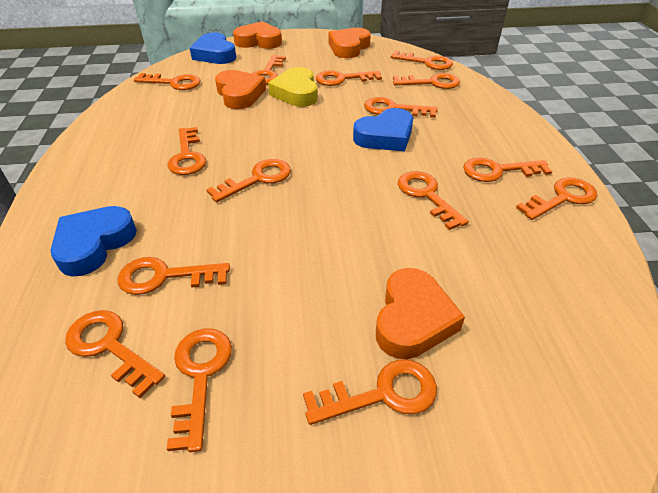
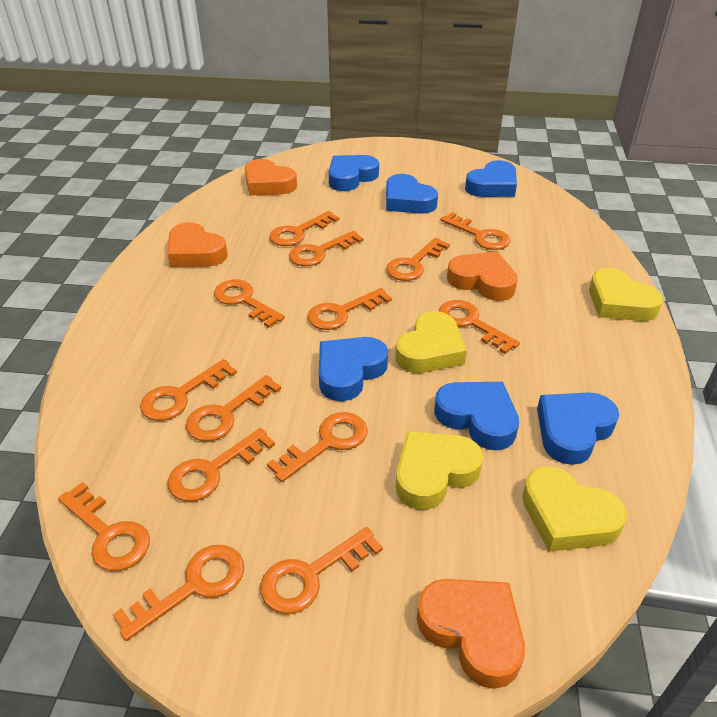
blue heart: [50,206,137,276] [190,32,236,64] [353,108,413,151] = 3 -> [319,337,388,401] [329,155,379,191] [386,174,438,214] [434,382,519,450] [465,160,517,197] [537,392,619,465] = 6
orange key: [65,310,165,398] [118,257,230,295] [134,73,201,90] [167,328,232,452] [168,127,206,175] [206,159,291,203] [251,55,286,85] [303,359,437,425] [316,70,382,86] [364,97,438,118] [391,51,453,70] [393,73,460,89] [398,171,469,230] [463,158,552,182] [516,177,597,220] = 15 -> [58,482,150,571] [113,545,244,641] [140,359,237,421] [167,428,275,502] [185,375,281,442] [214,280,285,328] [260,527,383,614] [267,412,368,482] [269,211,339,246] [289,231,364,266] [307,288,392,330] [386,238,450,281] [439,300,520,354] [440,212,510,250] = 14
yellow heart: [268,67,318,107] = 1 -> [396,311,467,373] [396,431,483,510] [522,466,627,552] [589,268,663,321] = 4

